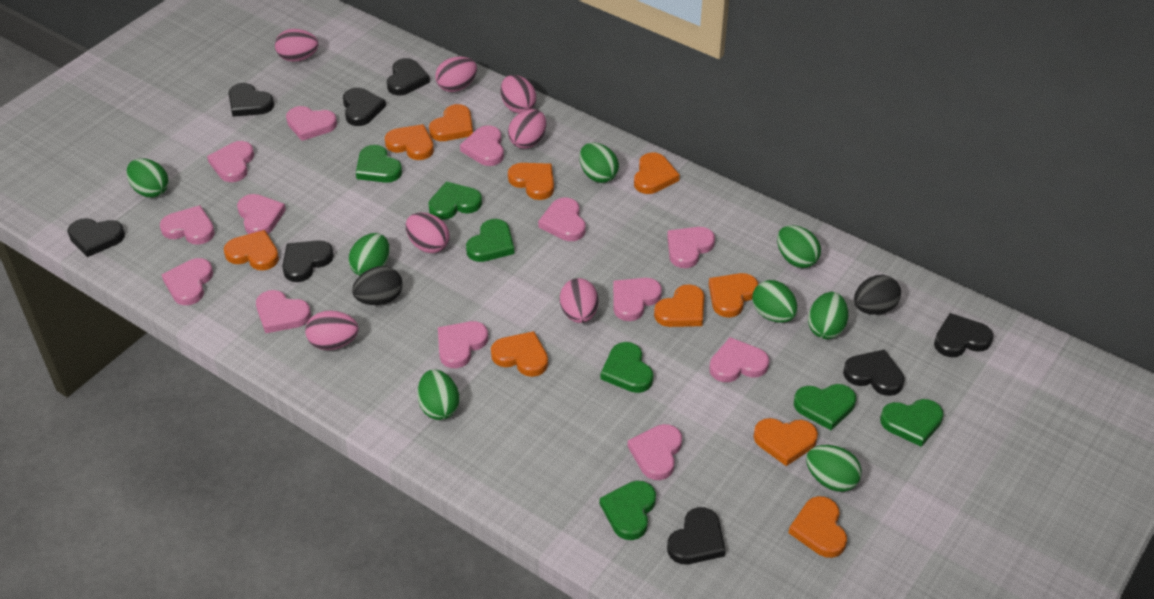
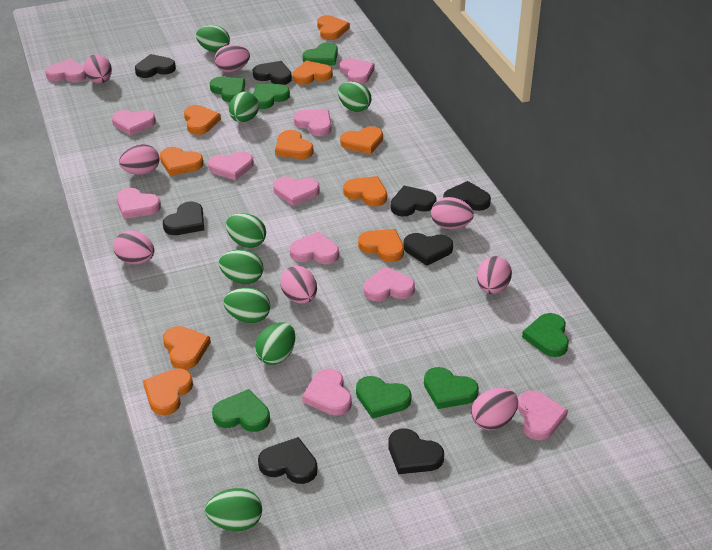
black egg: [352,266,402,305] [854,275,901,315] = 2 -> none = 0
pink egg: [275,29,318,62] [305,310,358,350] [406,213,449,253] [435,57,477,92] [500,75,536,114] [508,109,546,149] [560,278,598,323] = 7 -> [84,54,112,83] [113,231,154,265] [119,144,160,175] [215,45,250,72] [280,266,317,304] [431,197,474,229] [471,388,518,430] [477,256,512,294] = 8
pink heart: [160,205,215,245] [162,258,213,305] [207,141,254,182] [237,194,286,234] [256,290,311,333] [286,106,337,141] [438,321,488,368] [460,125,504,166] [538,197,585,241] [613,278,662,321] [627,424,682,480] [667,227,715,268] [709,337,769,382] = 13 -> [45,59,87,82] [112,110,156,136] [116,188,161,219] [208,151,254,180] [273,176,320,206] [290,232,339,264] [294,110,331,136] [302,368,352,416] [339,58,375,84] [364,266,415,301] [518,391,568,440] = 11

